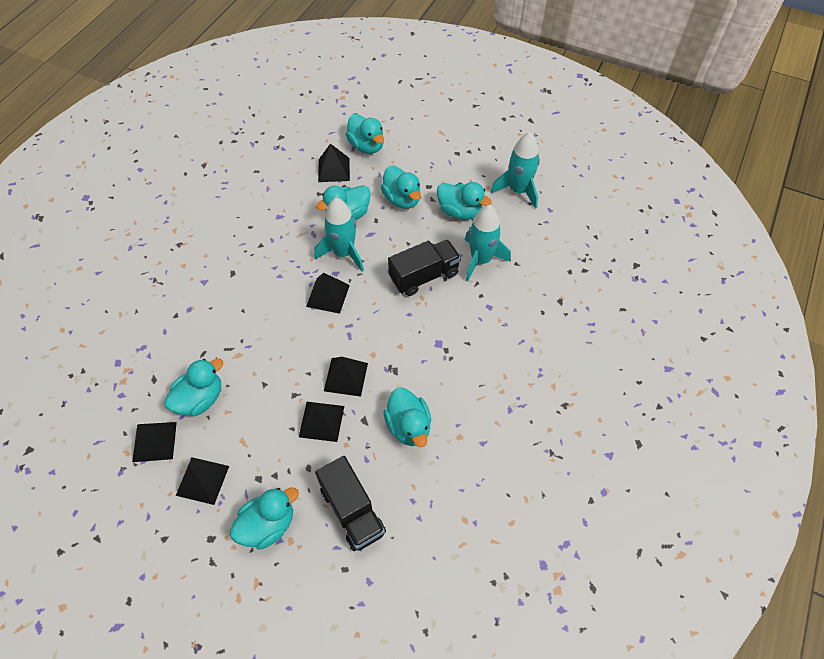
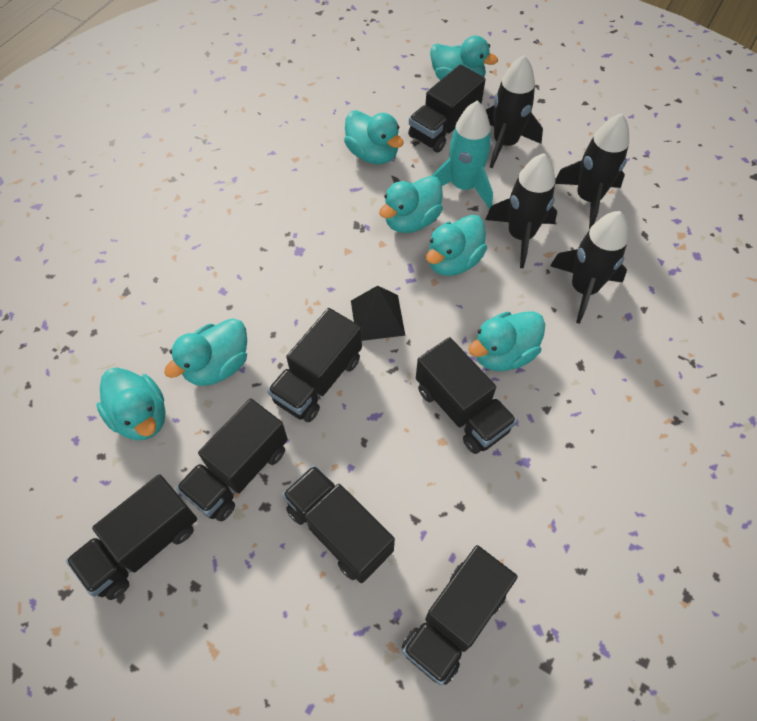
black pyramid: [132,422,177,462] [176,457,229,505] [299,402,344,442] [306,272,350,314] [318,143,350,182] [324,357,368,397] = 6 -> [351,286,405,341] = 1
black rocket: none = 0 -> [485,153,557,268] [486,55,543,168] [550,211,628,324] [555,113,629,229] = 4
black truck: [315,456,386,551] [388,240,461,296] = 2 -> [66,474,197,600] [176,399,288,521] [267,308,362,422] [282,465,395,583] [402,545,518,686] [408,65,486,153] [416,337,517,454] = 7
turquoise rocket: [314,198,364,272] [465,205,511,282] [491,132,540,209] = 3 -> [432,101,493,209] = 1

